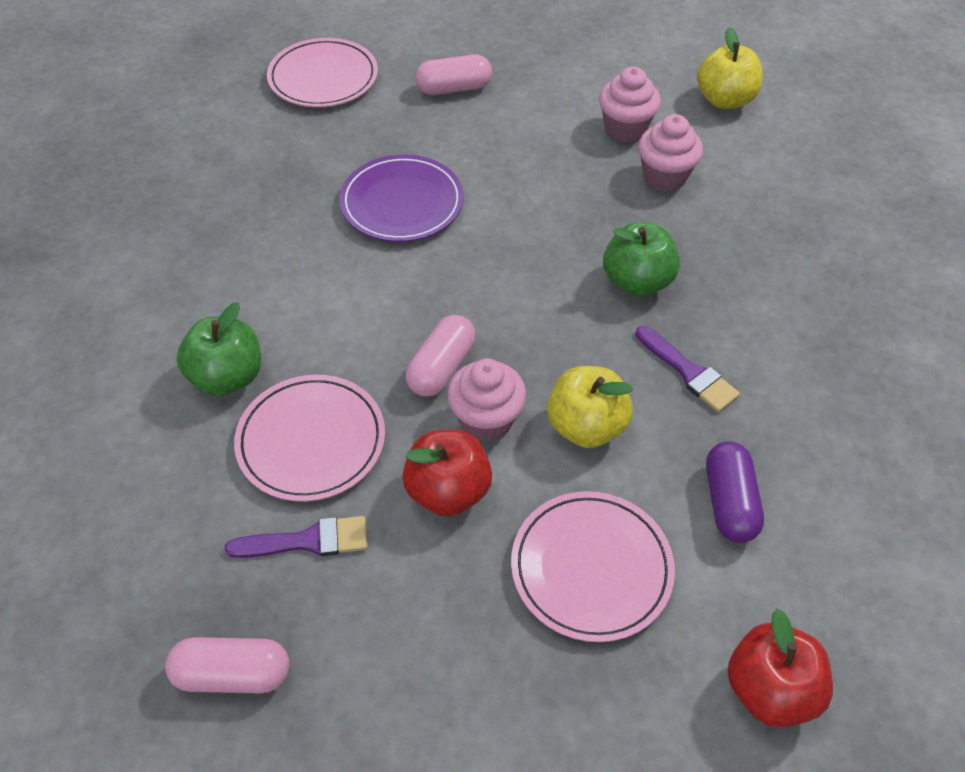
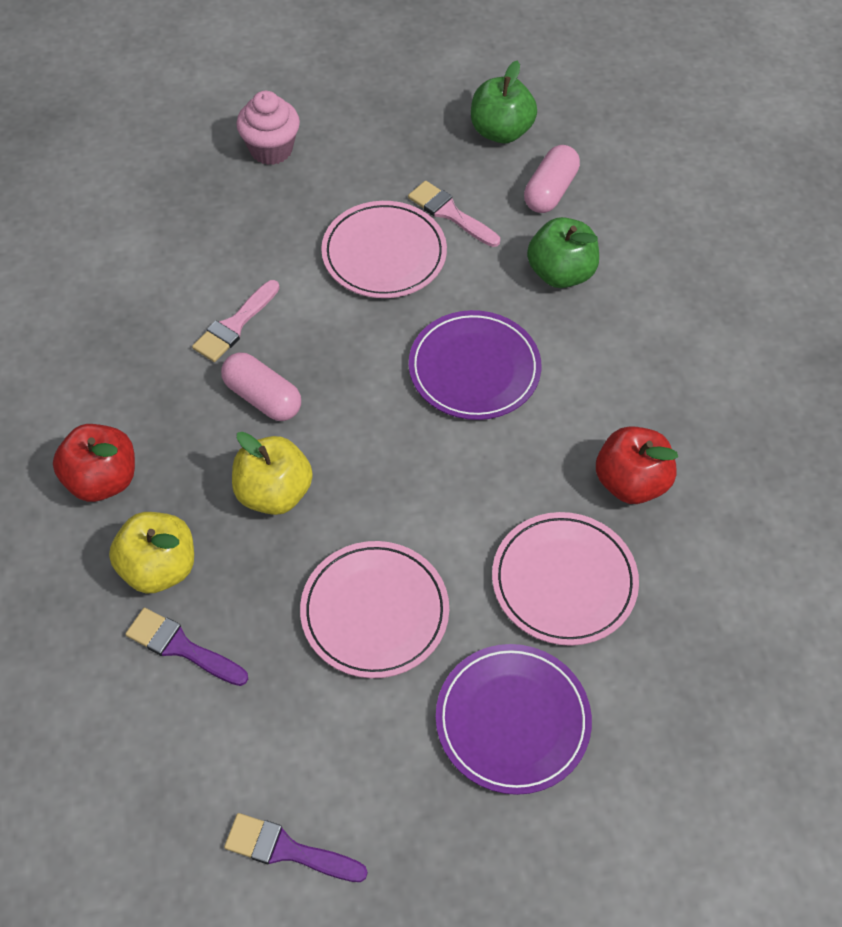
pink brush: none = 0 -> [192,280,280,362] [408,181,500,247] = 2
pink capsule: [165,637,290,694] [405,315,475,397] [416,54,492,95] = 3 -> [221,353,301,421] [524,145,580,213] = 2
pink cupcake: [447,359,527,442] [599,67,661,143] [638,114,703,192] = 3 -> [236,91,300,165] = 1
purple capsule: [706,441,764,543] = 1 -> none = 0
purple plate: [339,155,463,242] = 1 -> [409,310,541,420] [436,644,592,795] = 2

